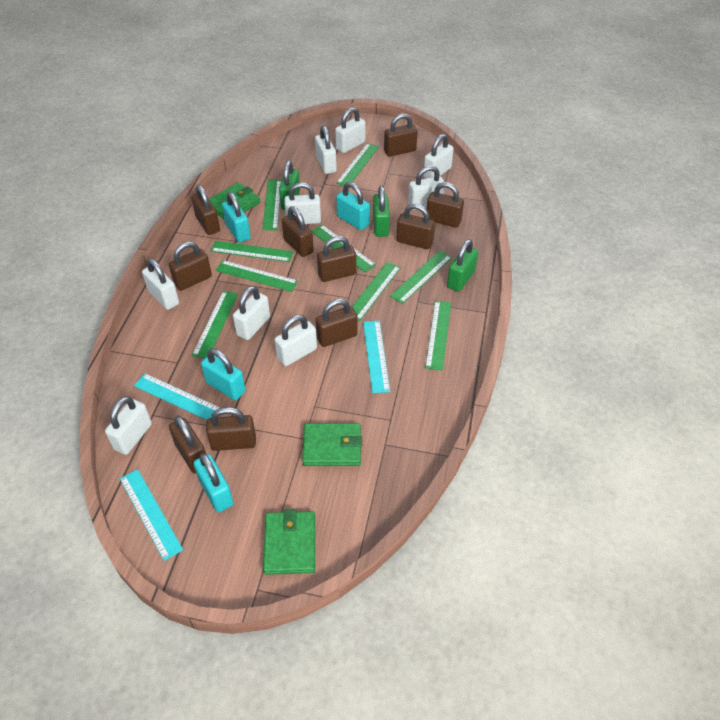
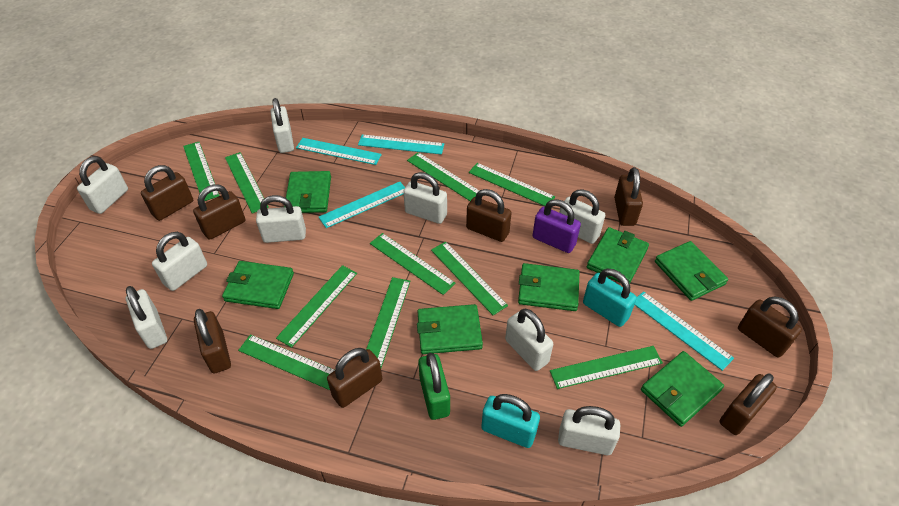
brown padlock: [169,241,212,291] [169,416,206,474] [191,185,220,235] [206,407,256,451] [282,206,314,257] [315,299,358,347] [317,236,356,282] [384,113,418,157] [396,204,435,249] [427,182,464,228] = 10 -> [141,165,193,221] [193,184,245,240] [194,309,231,373] [327,348,382,408] [466,189,512,242] [614,167,643,226] [720,374,777,435] [738,296,802,357] = 8
green padlock: [279,160,300,210] [373,186,390,237] [447,239,478,292] = 3 -> [418,353,450,420] = 1
green ruler: [192,291,238,358] [211,241,293,262] [216,260,298,292] [263,180,282,230] [312,225,376,272] [336,143,379,186] [352,262,401,321] [390,251,452,304] [425,301,451,370] = 9 -> [183,142,220,201] [225,152,269,214] [238,334,335,390] [276,265,357,348] [366,277,410,368] [370,233,456,295] [407,152,479,201] [431,242,508,315] [469,163,555,206] [550,346,663,389] = 10
green wallet: [209,183,261,220] [263,509,315,575] [302,423,362,466] = 3 -> [222,261,294,309] [284,171,331,213] [417,304,483,354] [518,263,579,311] [587,227,649,284] [641,351,724,427] [655,241,728,301] = 7
purple padlock: none = 0 -> [532,199,581,253] = 1
turquoise padlock: [193,453,233,512] [201,349,246,400] [222,192,251,243] [336,182,370,230] = 4 -> [481,394,540,448] [583,269,637,327] = 2
turquoise ruler: [120,469,183,561] [134,373,220,420] [363,321,390,393] = 3 -> [296,138,382,165] [318,182,405,228] [358,134,444,155] [635,291,734,371] = 4

